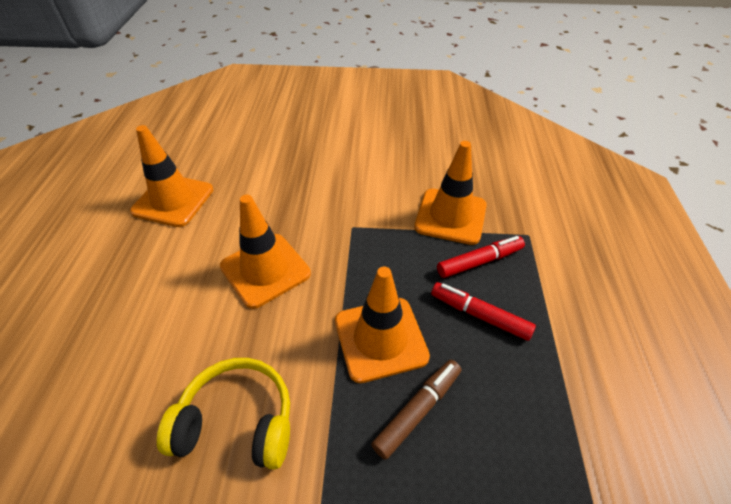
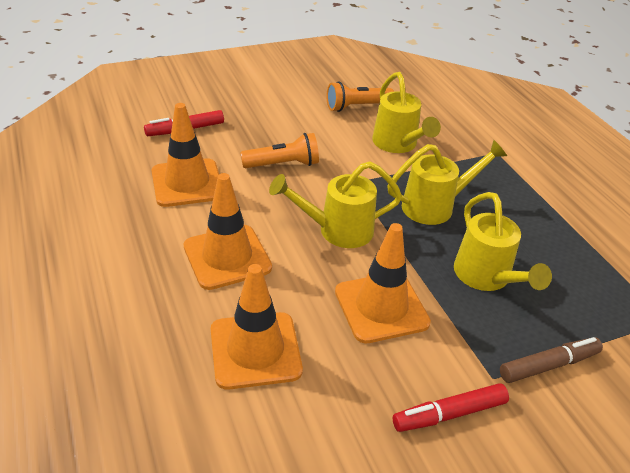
orange flashlight: none = 0 -> [240,133,319,168] [327,81,394,112] = 2
yellow headphones: [157,358,290,470] = 1 -> none = 0
yellow watering can: none = 0 -> [269,161,402,248] [372,72,441,153] [387,140,507,225] [454,192,552,291] = 4

